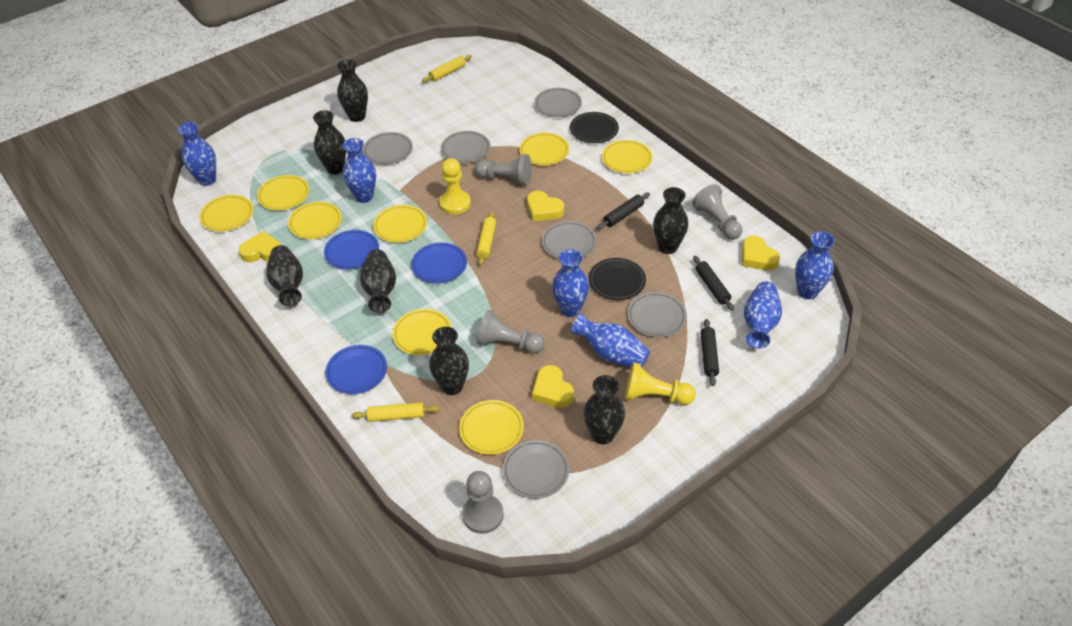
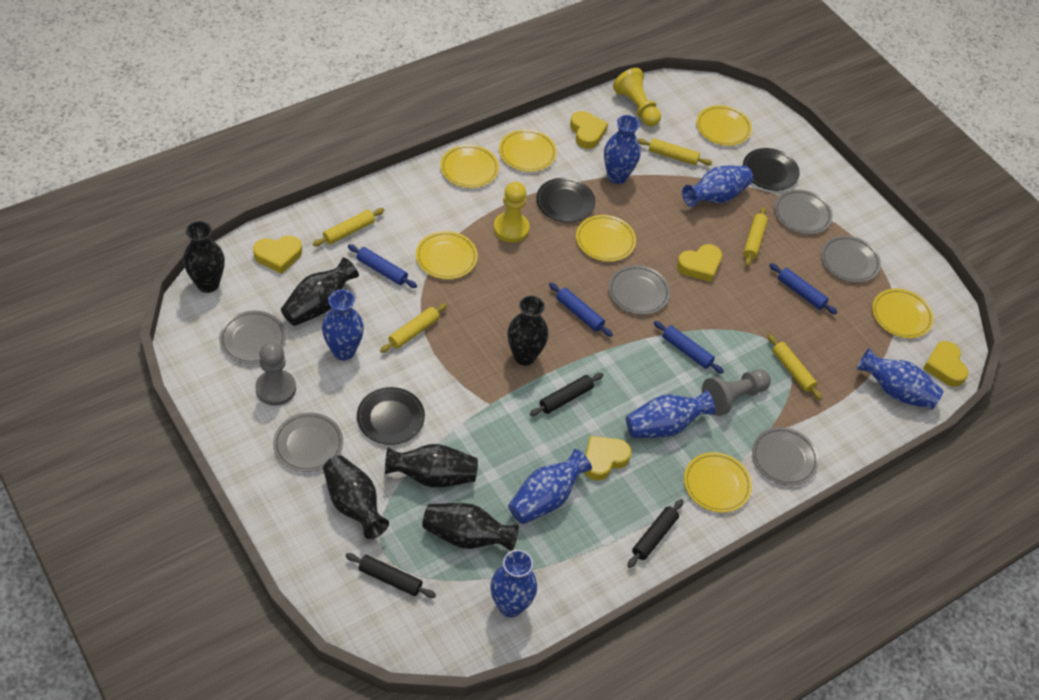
black plate: [570,112,619,143] [589,258,646,300] = 2 -> [357,387,425,445] [536,178,596,223] [743,148,800,191] = 3
black vase: [267,245,303,306] [313,110,346,174] [337,59,368,122] [360,249,396,313] [429,327,469,395] [584,375,625,444] [653,187,689,254] = 7 -> [183,221,225,293] [281,257,359,326] [323,455,389,539] [385,444,478,488] [423,503,519,551] [508,296,548,365] = 6
blue plate: [324,230,379,270] [325,345,387,394] [411,242,467,284] = 3 -> none = 0
blue rolling pin: none = 0 -> [348,244,417,288] [549,283,613,337] [654,321,724,374] [769,263,837,314] = 4
blue vase: [178,122,216,186] [343,138,376,203] [552,249,589,317] [571,313,650,367] [744,282,782,348] [795,231,835,299] = 6 -> [322,290,364,360] [491,550,537,617] [508,449,592,524] [604,115,641,184] [626,390,715,438] [682,166,753,207] [856,348,943,410] = 7
grey pawn: [462,471,504,534] [475,154,532,185] [477,310,545,353] [692,184,742,240] = 4 -> [255,342,296,406] [702,369,771,416] = 2
yellow heart: [239,231,281,263] [527,191,564,221] [532,365,574,408] [742,236,780,271] = 4 -> [253,236,302,274] [570,111,608,149] [584,436,631,480] [677,244,722,282] [923,341,969,387] = 5
yellow plate: [200,195,253,232] [257,175,309,211] [288,202,342,239] [373,205,427,243] [392,309,452,355] [459,400,524,455] [519,133,569,165] [602,140,652,173] = 8 -> [416,231,478,279] [440,144,499,188] [499,129,557,172] [576,215,636,262] [684,452,752,513] [696,105,752,146] [872,289,934,338] = 7
yellow rolling pin: [352,402,439,422] [422,55,472,83] [476,211,496,265] = 3 -> [313,208,384,246] [380,303,447,353] [637,138,712,165] [743,207,768,266] [768,334,822,400] = 5

